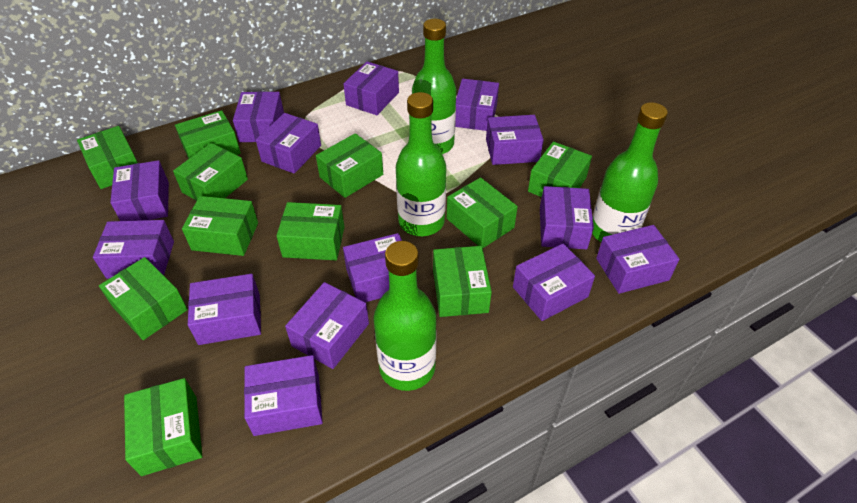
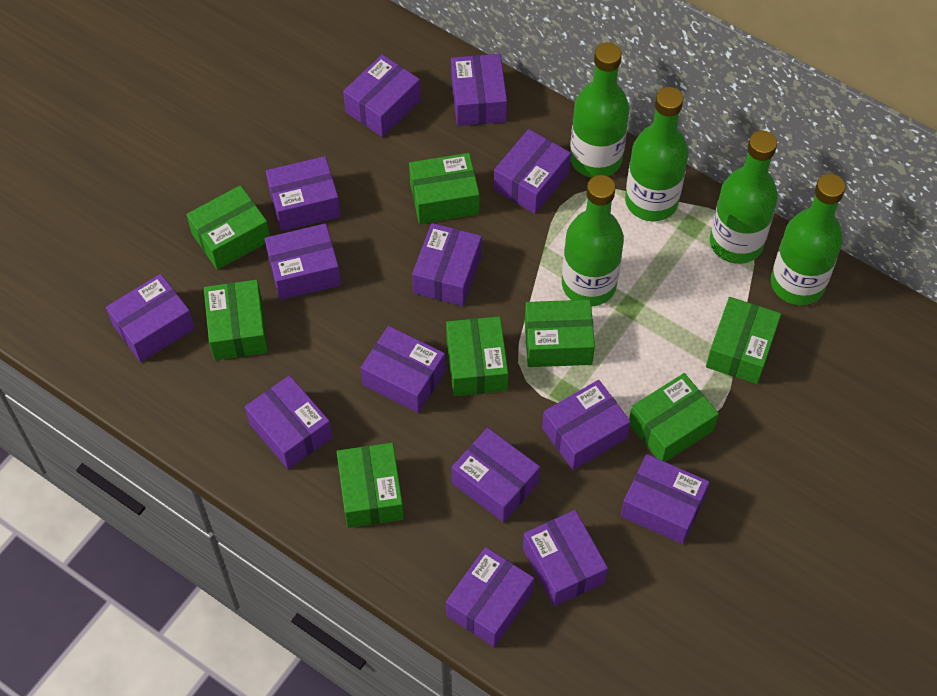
green bottle: [373,241,437,391] [396,92,446,236] [412,19,456,154] [592,102,668,242] = 4 -> [562,175,624,306] [570,42,629,178] [625,87,688,221] [710,131,778,264] [771,174,846,305] = 5
green box: [77,126,138,189] [99,257,188,340] [124,378,202,476] [173,143,248,201] [175,110,241,159] [182,196,258,256] [276,202,344,260] [316,133,383,198] [433,246,492,317] [447,177,518,249] [528,142,592,197] = 11 -> [186,185,270,270] [204,280,268,360] [337,443,404,528] [409,153,480,224] [446,316,508,396] [525,300,595,367] [629,373,719,462] [706,297,781,384] = 8

